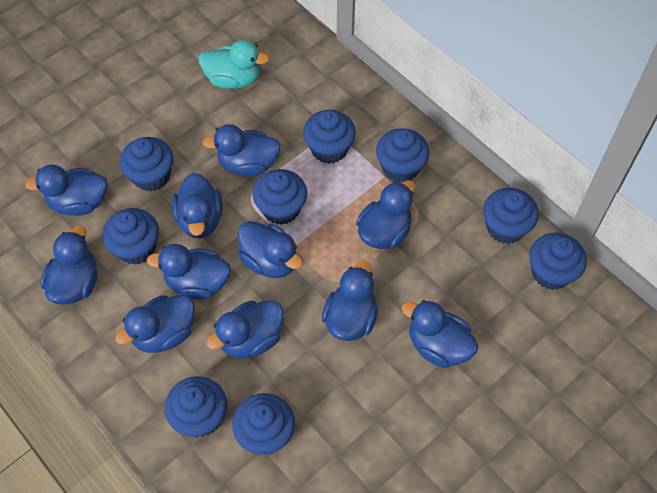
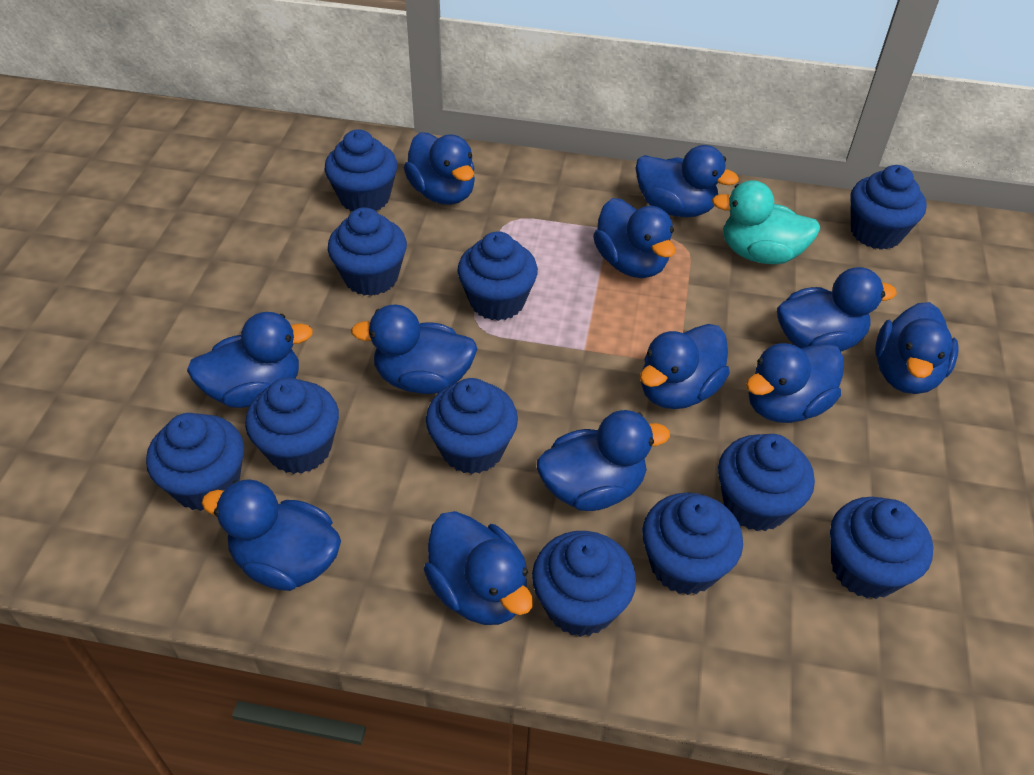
blue cupcake: [103,208,159,265] [120,137,173,192] [165,376,227,437] [232,393,295,455] [253,169,307,225] [303,110,356,164] [376,128,429,183] [483,188,539,244] [529,233,587,290] = 9 -> [146,413,244,511] [245,377,339,474] [325,129,397,211] [328,207,407,296] [426,378,518,474] [457,231,538,321] [532,531,636,637] [642,492,743,595] [718,434,815,531] [830,497,933,599] [850,165,927,250] = 11
blue duck: [25,165,107,216] [40,225,97,305] [115,295,195,353] [147,244,231,299] [172,173,223,238] [202,124,281,176] [206,301,284,358] [238,221,303,278] [322,261,378,341] [356,180,415,249] [401,300,478,368] = 11 -> [187,312,313,408] [201,479,341,591] [351,305,477,394] [404,132,475,205] [424,511,533,625] [537,410,670,511] [593,198,675,278] [636,145,739,217] [640,324,730,409] [746,343,844,423] [777,267,897,352] [875,302,959,394] = 12

